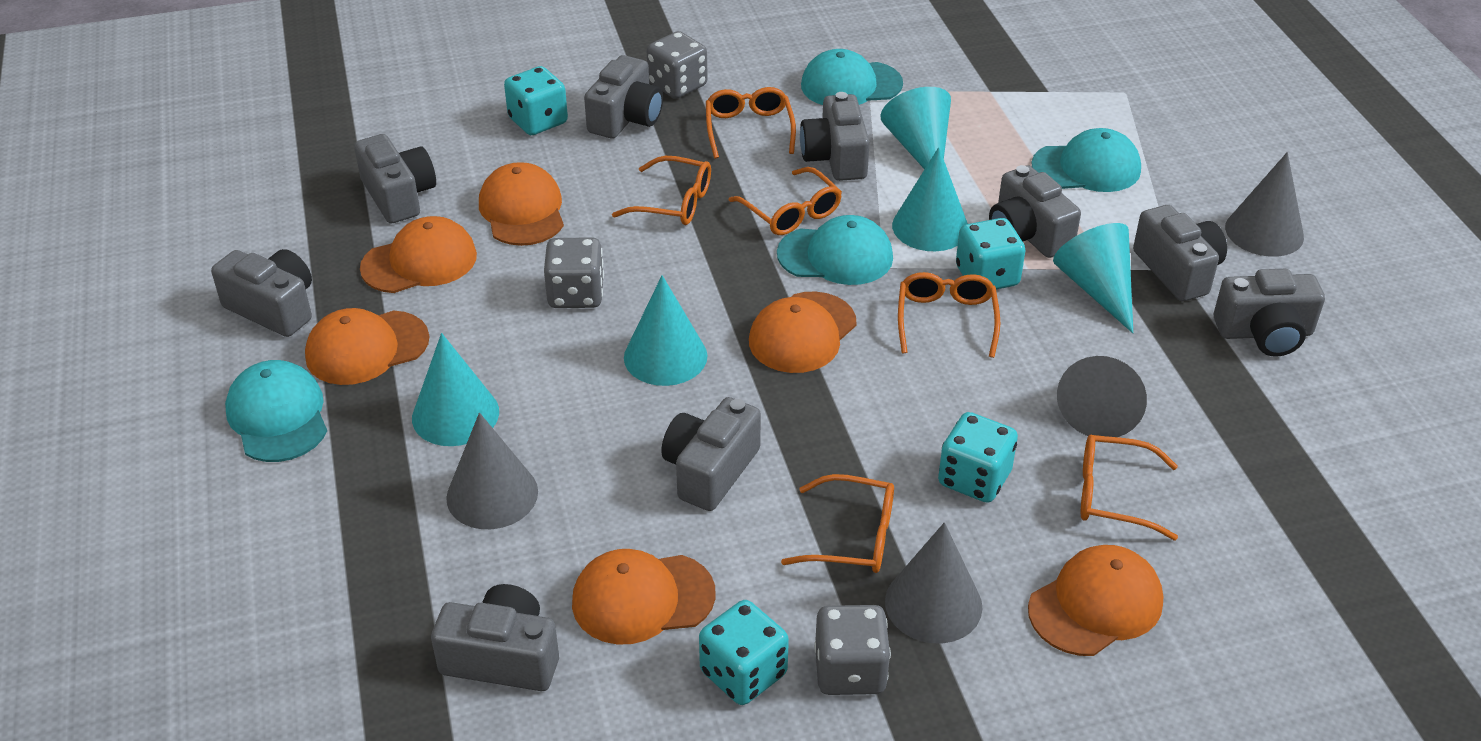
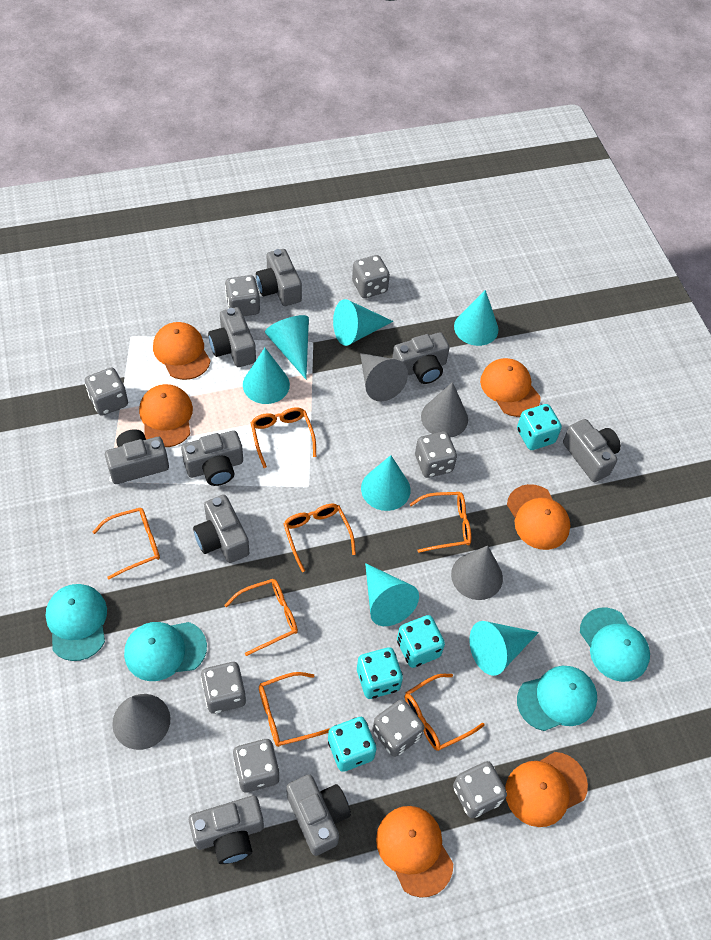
grey dice: [544,237,604,308] [646,31,708,99] [814,605,891,695] = 3 -> [85,368,128,416] [201,662,246,714] [225,275,260,316] [233,739,280,793] [352,255,390,298] [372,699,425,757] [415,431,457,478] [453,761,507,818] = 8
orange glasses: [612,156,711,225] [706,87,796,159] [729,167,842,235] [781,474,894,573] [898,272,1000,358] [1081,434,1178,540] = 6 -> [93,508,160,579] [224,579,298,656] [250,407,316,468] [259,672,330,747] [283,503,356,572] [405,674,485,751] [410,492,471,553] = 7
turquoise cone: [412,333,499,446] [624,275,707,386] [880,87,951,169] [892,147,968,251] [1053,223,1133,333] = 5 -> [243,348,290,404] [265,315,309,379] [333,299,393,346] [361,455,410,511] [365,563,419,626] [454,290,498,346] [469,621,539,676] = 7

